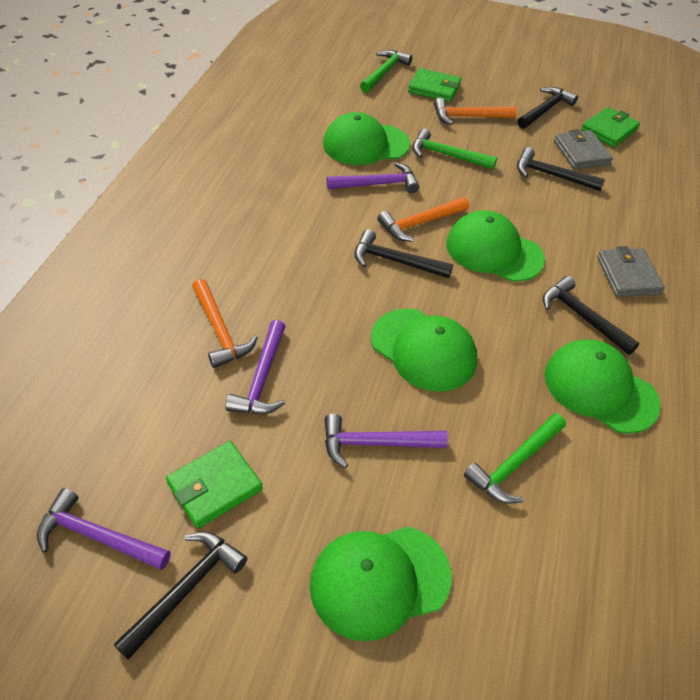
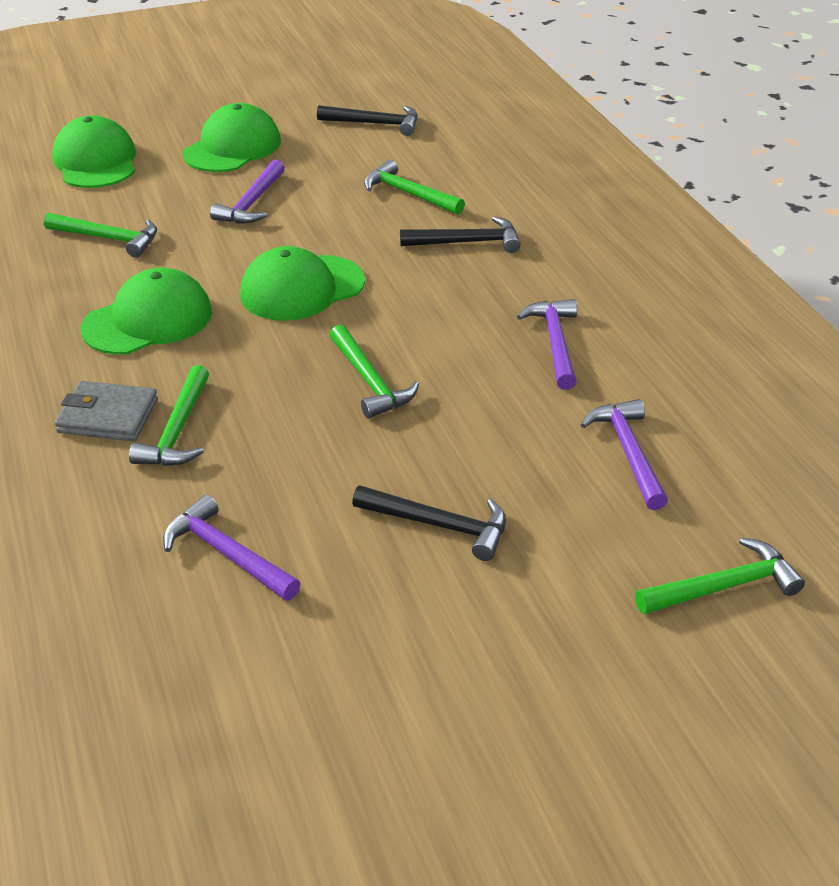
black hammer: [114,532,247,660] [354,229,453,278] [517,87,578,129] [517,147,605,191] [543,276,639,355] = 5 -> [317,105,418,136] [352,485,506,561] [400,216,521,253] = 3
green cap: [310,526,452,641] [323,112,410,165] [371,308,477,392] [446,210,545,282] [544,340,661,434] = 5 -> [52,115,136,188] [81,267,212,355] [183,103,281,172] [240,246,365,321] = 4
green hammer: [360,50,412,93] [412,128,497,170] [464,413,566,504] = 3 -> [44,213,157,258] [129,365,209,466] [330,324,419,419] [364,160,465,215] [635,537,805,614] = 5
green wallet: [166,441,263,529] [408,68,461,102] [581,107,640,147] = 3 -> none = 0
grey wallet: [554,129,613,169] [597,246,665,297] = 2 -> [55,381,158,441] = 1
orange hammer: [192,279,258,368] [377,197,469,242] [434,98,516,125] = 3 -> none = 0

